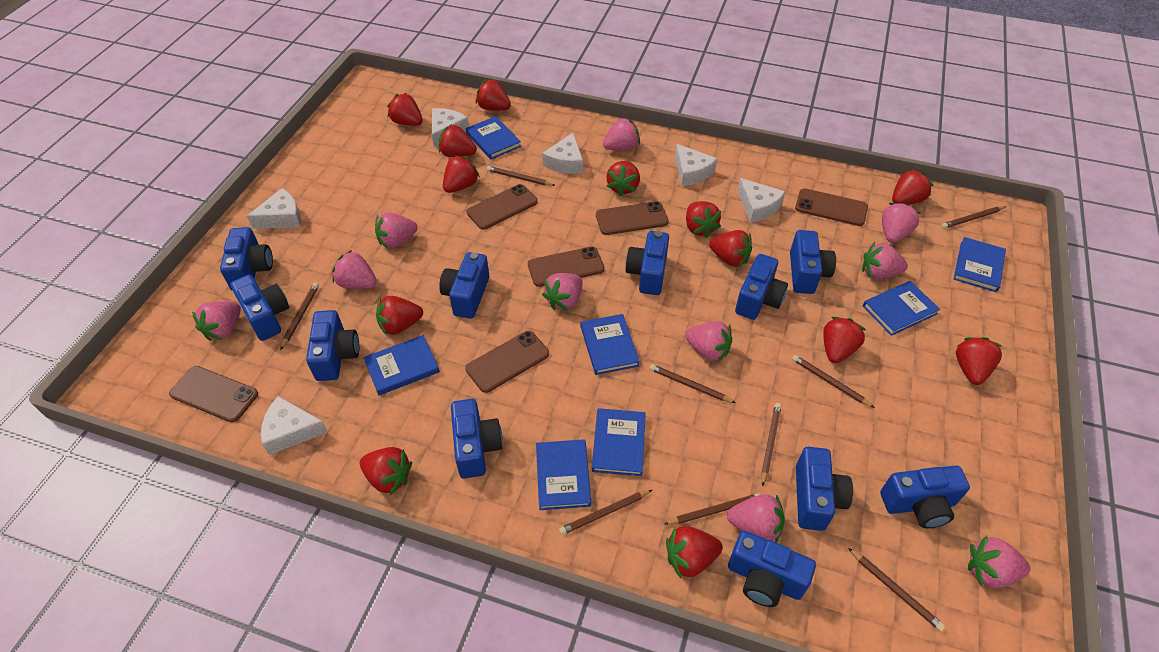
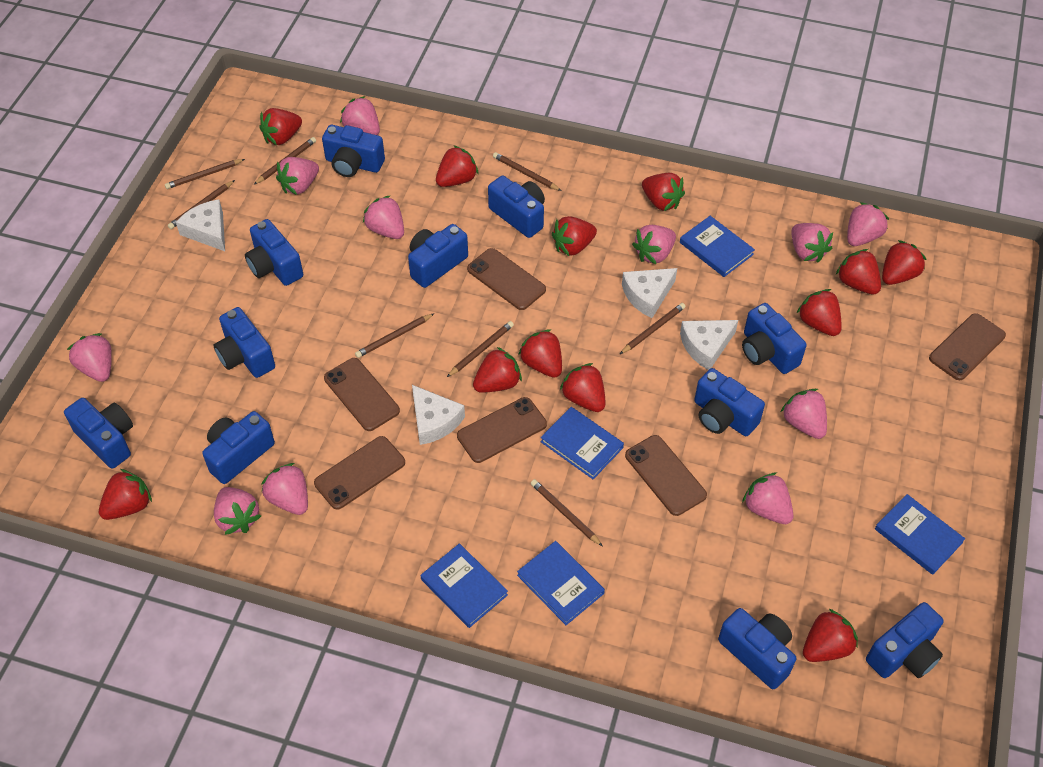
blue book: [364,335,440,395] [466,116,521,159] [536,439,591,510] [581,314,640,375] [592,408,646,476] [863,281,940,336] [954,237,1006,292] = 7 -> [421,543,508,628] [517,541,605,625] [541,407,624,479] [680,216,755,277] [875,494,965,575] = 5
brown pencil: [280,283,319,350] [487,166,555,186] [559,490,652,535] [650,364,736,403] [664,493,760,525] [761,403,781,487] [792,355,875,408] [848,548,945,631] [941,206,1006,229] = 9 -> [165,159,245,189] [168,180,235,229] [254,137,316,184] [355,313,435,358] [447,321,514,377] [493,152,561,191] [531,479,603,546] [620,303,686,354] = 8
pink strawberry: [192,301,241,341] [332,250,377,289] [375,212,418,248] [542,273,583,311] [603,117,640,150] [685,321,732,362] [727,494,785,543] [862,242,908,280] [882,203,920,243] [968,536,1031,589] = 10 -> [67,333,112,382] [214,487,261,535] [261,463,308,515] [276,157,319,195] [340,96,380,135] [363,195,404,239] [632,225,676,264] [742,472,794,524] [781,389,827,439] [791,223,833,263] [847,202,889,246] = 11
red strawberry: [360,447,412,495] [376,296,423,335] [388,93,423,126] [439,124,477,157] [443,156,480,193] [476,79,511,111] [606,161,640,196] [666,526,723,578] [686,201,721,238] [709,230,752,267] [823,317,866,363] [892,169,933,204] [956,337,1002,385] = 13 -> [99,469,152,520] [259,108,302,145] [436,145,478,187] [473,347,522,393] [518,329,562,378] [552,216,597,256] [560,363,605,412] [642,173,685,211] [797,289,842,336] [803,609,858,662] [836,249,881,294] [882,240,927,285] = 12
white cheese: [247,188,301,229] [261,396,328,455] [432,108,469,148] [542,133,583,174] [675,144,717,186] [737,178,785,222] = 6 -> [176,199,225,251] [412,385,465,445] [622,268,677,318] [680,320,738,370] = 4

